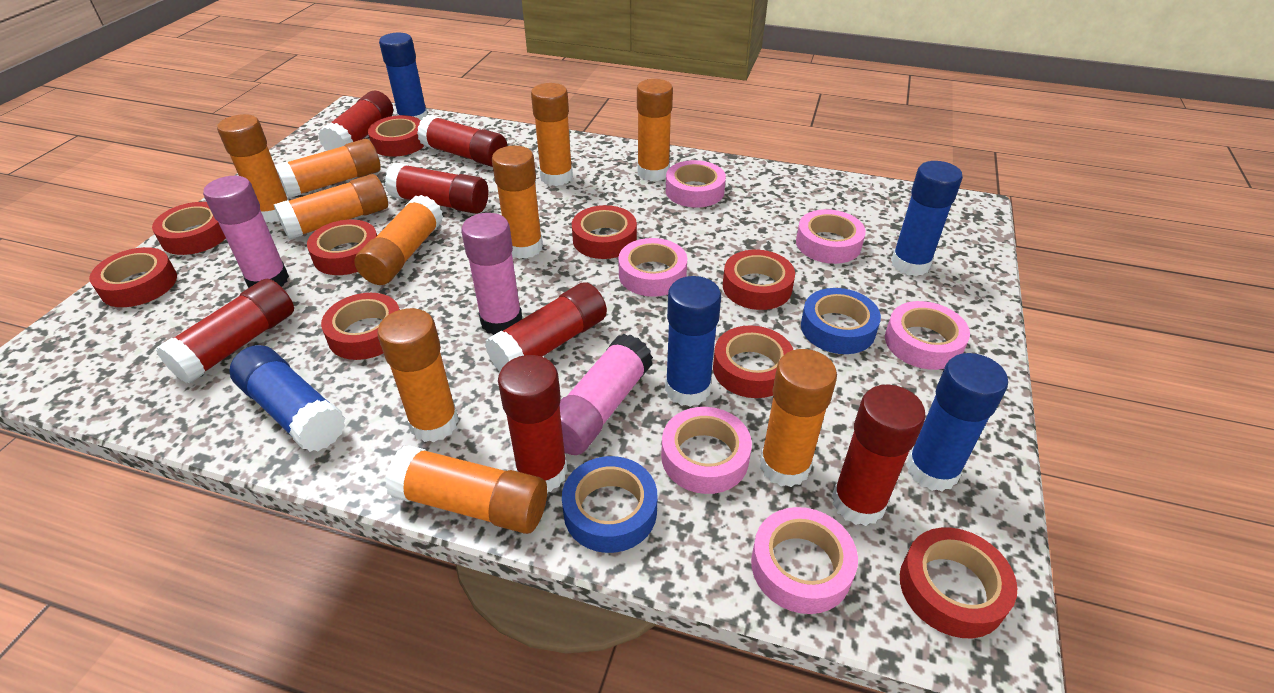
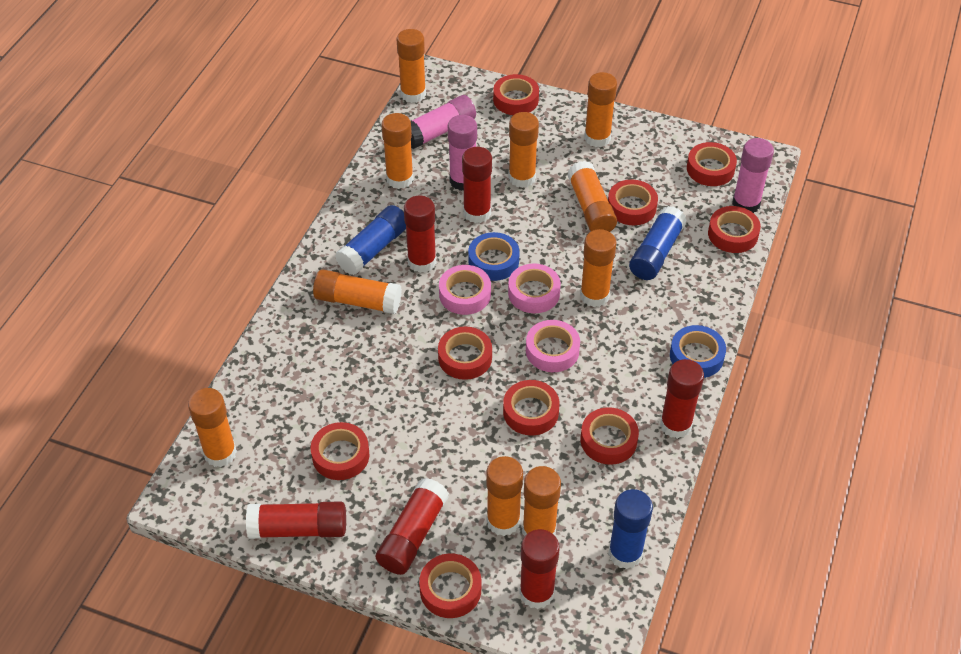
blue glue stick: [229,345,345,452] [379,33,428,120] [665,276,721,407] [891,161,963,276] [906,353,1008,491] = 5 -> [335,205,406,275] [608,489,653,569] [629,206,687,280] = 3
pink tape: [618,238,687,297] [661,407,752,494] [666,160,726,208] [751,507,858,614] [796,209,866,264] [885,301,970,370] = 6 -> [439,265,491,315] [508,263,561,313] [526,320,580,372] = 3
red glue stick: [156,279,294,384] [318,91,393,151] [385,163,488,214] [417,115,507,167] [485,282,607,372] [498,355,568,492] [832,384,926,526] = 7 -> [246,501,346,539] [376,478,449,575] [404,196,436,273] [462,147,492,223] [519,529,560,609] [660,359,704,439] = 6

